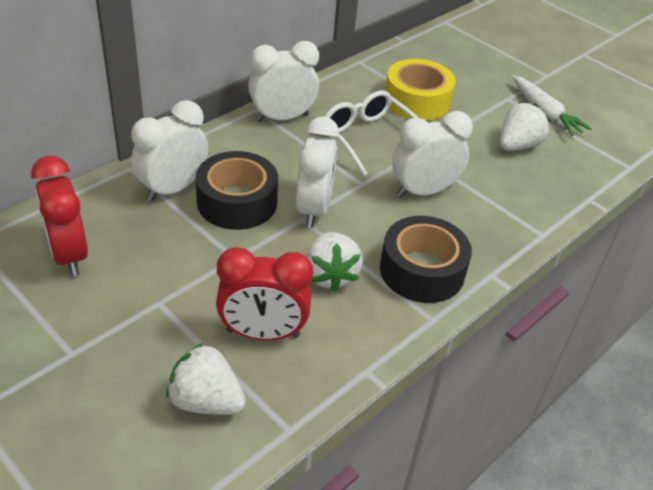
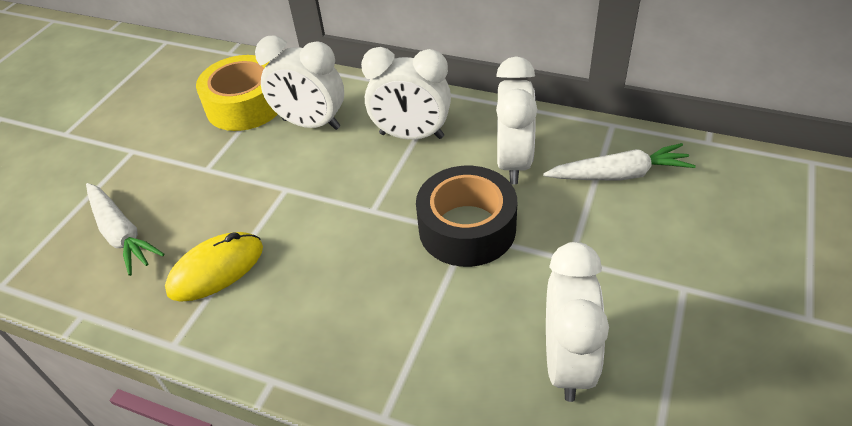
black tape: [195,151,278,230] [380,216,472,303] = 2 -> [416,166,517,267] = 1
red clock: [31,156,88,276] [216,247,313,340] = 2 -> none = 0
white carrot: [512,75,592,136] = 1 -> [86,183,164,276] [543,143,696,181] = 2
white glasses: [324,90,418,176] = 1 -> none = 0
white strawberry: [166,343,246,415] [306,232,363,292] [500,103,551,151] = 3 -> none = 0
yellow mouse: none = 0 -> [165,232,263,301] = 1

